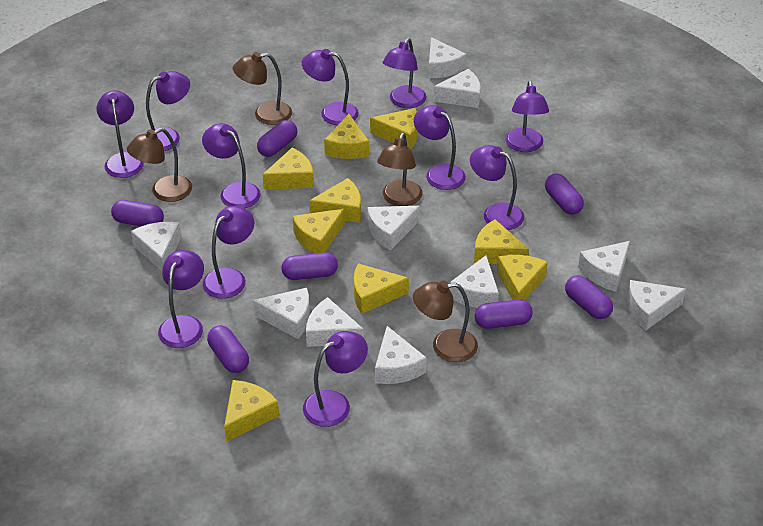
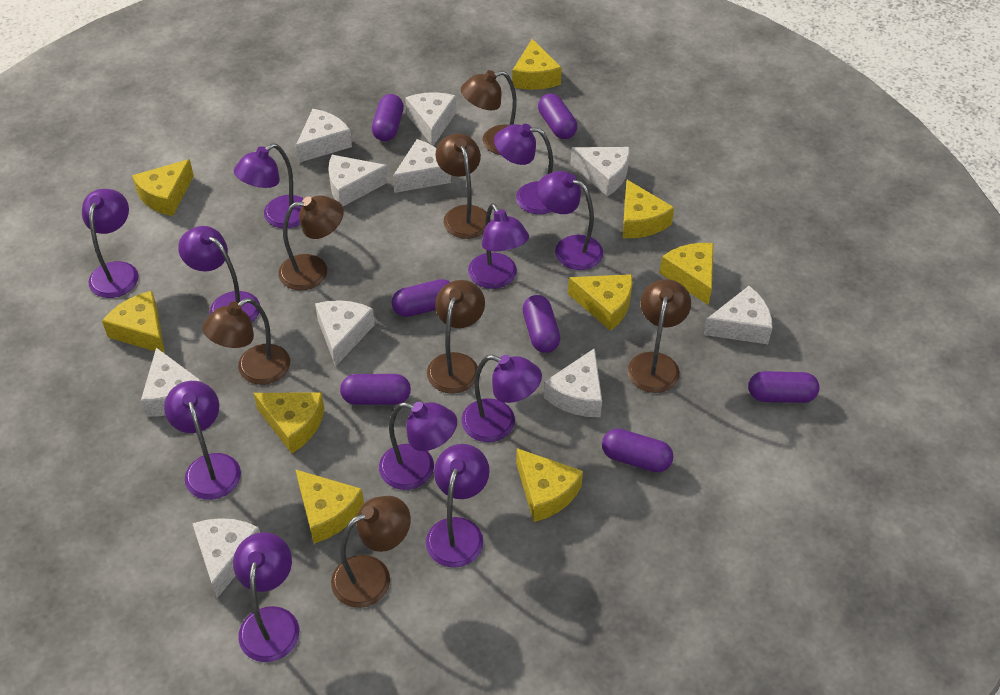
brown lamp: [127,128,192,202] [233,52,292,125] [377,133,423,206] [413,281,478,362] = 4 -> [203,298,290,385] [278,195,344,290] [331,496,411,608] [427,280,485,394] [435,133,491,239] [461,70,517,155] [628,279,691,393] = 7

